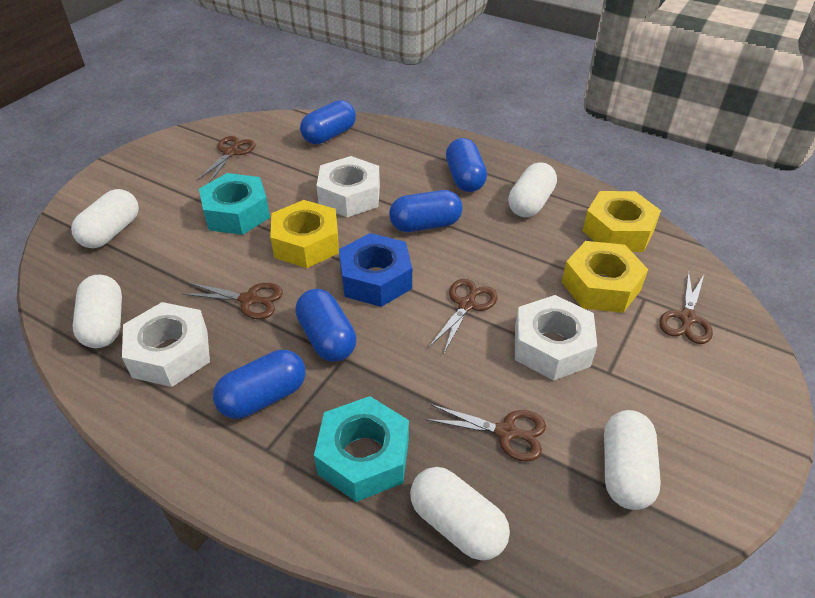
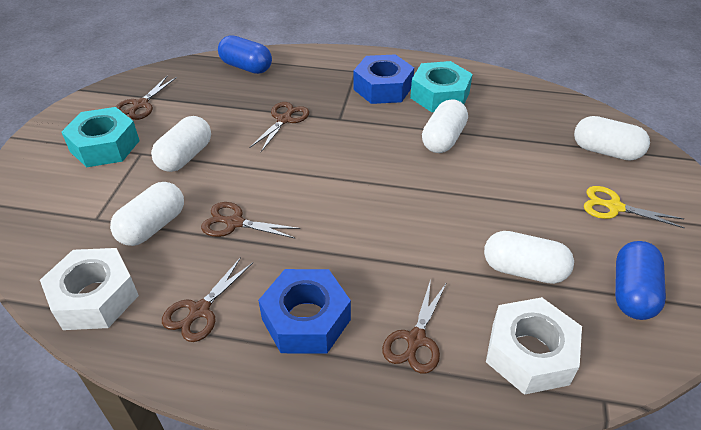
blue capsule: [213,350,306,419] [295,289,356,362] [300,100,356,144] [389,190,463,232] [446,138,487,192] = 5 -> [218,35,272,74] [615,241,666,320] = 2
blue nut: [339,233,412,307] = 1 -> [258,269,351,354] [353,54,414,104] = 2
white nut: [122,302,210,387] [316,156,380,217] [515,295,597,381] = 3 -> [40,248,139,330] [486,297,582,395] = 2
yellow nut: [270,200,339,268] [562,241,648,313] [583,191,661,252] = 3 -> none = 0
yellow scissors: none = 0 -> [584,186,685,228] = 1

